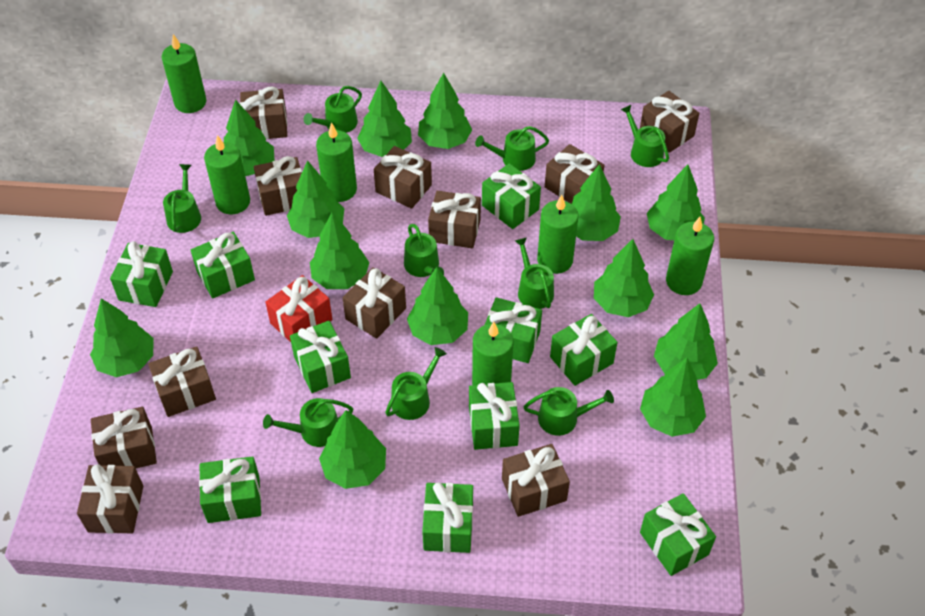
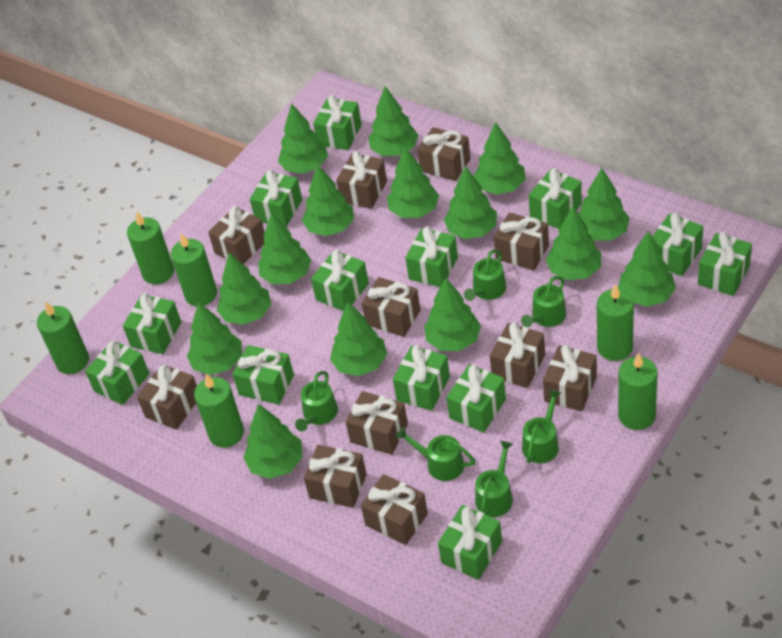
green gift: [110,241,173,307] [191,232,255,298] [199,456,261,523] [290,321,351,393] [422,482,473,553] [469,382,520,450] [482,163,541,229] [485,297,542,363] [550,314,617,386] [640,493,716,576] = 10 -> [85,340,149,405] [123,293,181,354] [232,345,294,405] [250,170,302,227] [311,249,369,311] [313,95,362,150] [393,345,450,411] [405,226,458,287] [438,505,502,580] [446,364,506,433] [529,168,582,229] [652,212,703,276] [698,232,752,296] = 13
green tree: [90,298,153,377] [224,100,275,176] [287,160,344,238] [310,212,370,289] [319,410,386,489] [357,81,412,157] [407,267,468,345] [418,73,472,149] [571,164,621,241] [594,239,654,317] [640,358,706,437] [647,165,705,240] [654,303,718,380] = 13 -> [187,302,242,375] [217,252,271,325] [243,403,303,479] [258,213,311,284] [278,103,328,174] [302,164,354,236] [330,302,387,376] [369,86,419,156] [387,147,439,218] [424,277,481,351] [444,166,497,239] [474,122,525,195] [546,206,601,280] [578,168,630,241] [618,231,676,307] = 15
green watering can: [163,164,201,233] [263,398,353,447] [304,86,362,133] [385,347,447,420] [404,224,444,277] [475,126,549,171] [515,237,554,309] [523,387,614,436] [620,105,669,167] = 9 -> [295,371,338,431] [396,427,475,481] [464,249,506,301] [475,441,513,517] [521,276,566,327] [522,390,561,463] = 6
red gift: [265,275,333,342] = 1 -> none = 0

